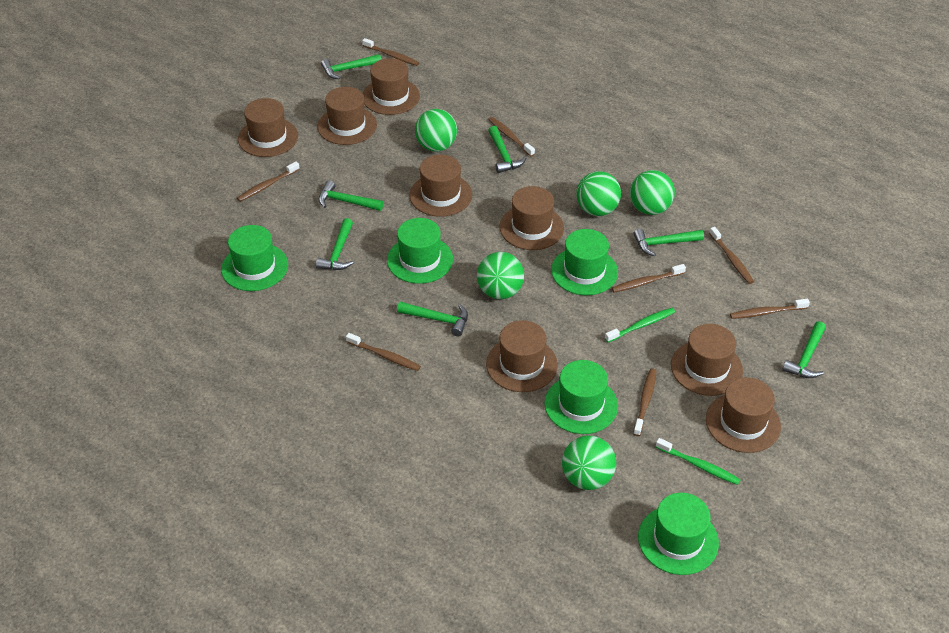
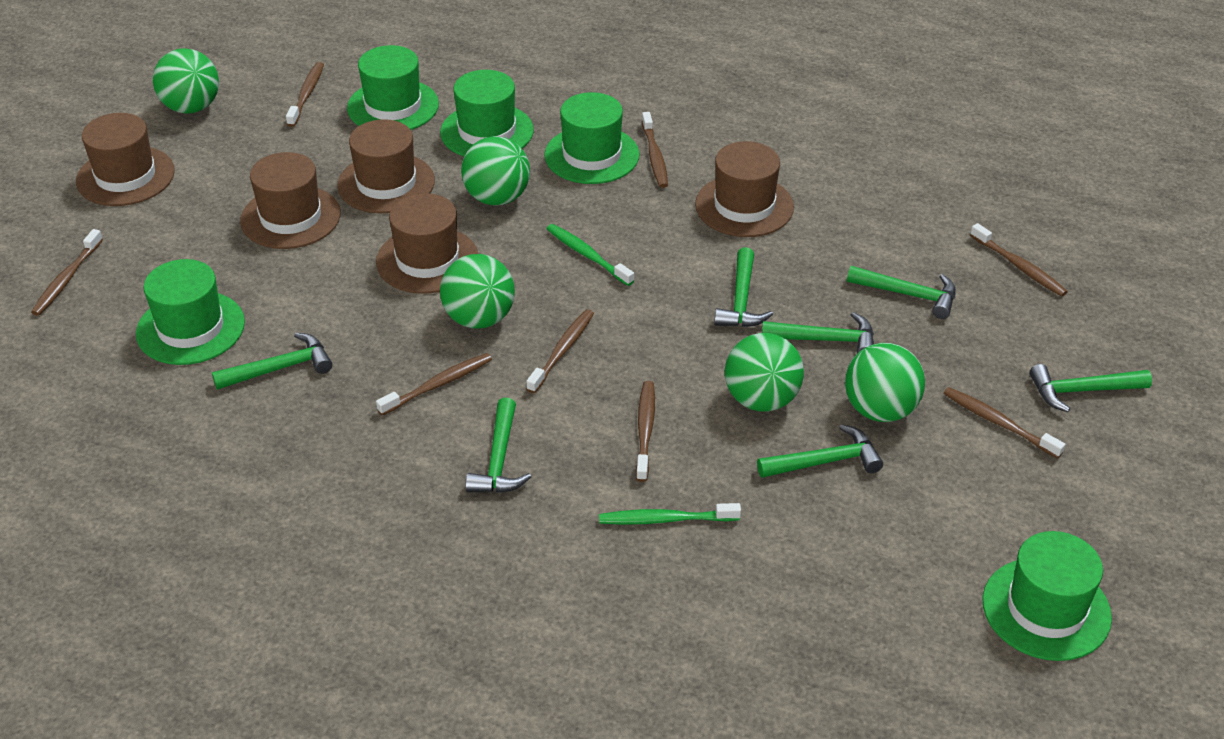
brown hat: [238,98,298,157] [317,87,377,145] [363,58,420,115] [409,154,472,217] [486,320,558,392] [500,186,564,250] [671,324,743,396] [706,378,781,453] = 8 -> [76,113,175,206] [240,152,341,249] [337,119,435,213] [376,193,478,294] [695,141,794,237] = 5

